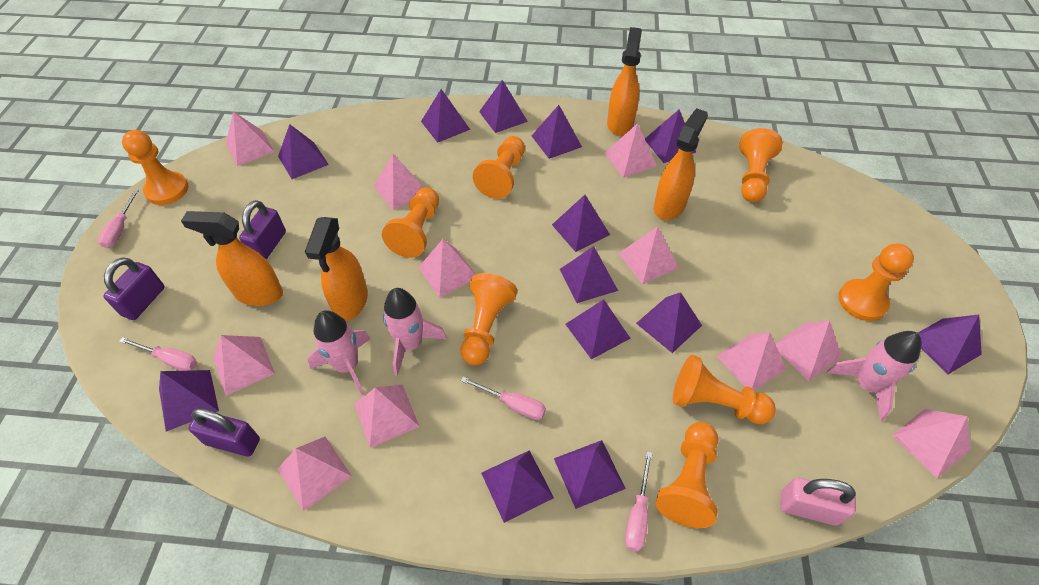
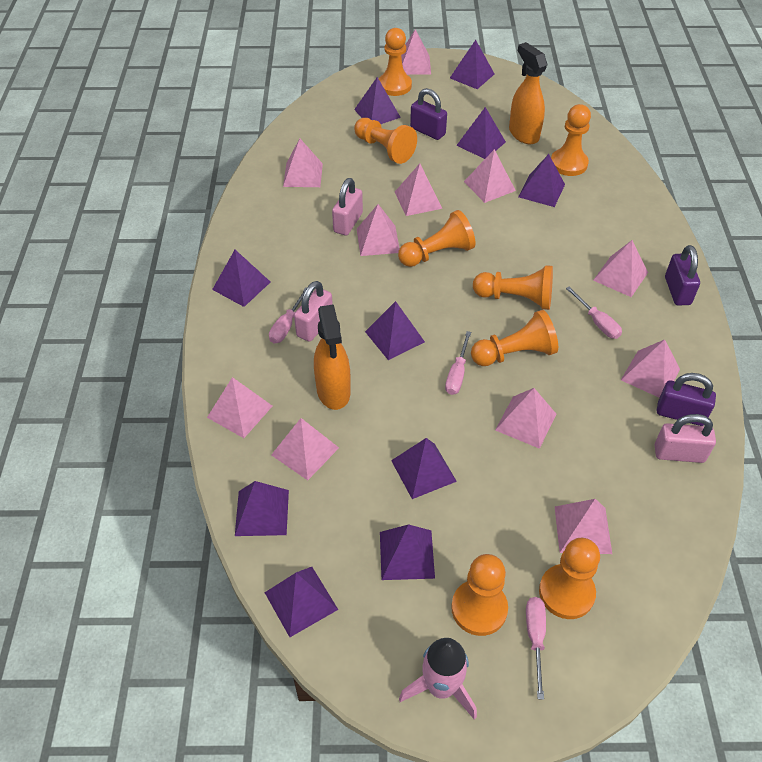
orange spray bottle: [181,211,283,306] [305,217,368,321] [607,27,642,136] [654,108,708,220] = 4 -> [314,305,351,410] [509,42,547,144] = 2
pink padlock: [780,477,856,526] = 1 -> [294,281,333,342] [332,178,363,235] [654,414,716,463] = 3
pink rocket: [308,310,370,395] [383,288,447,376] [827,331,922,421] = 3 -> [399,638,477,720] = 1
purple pyramid: [159,370,219,432] [278,124,329,179] [421,89,470,143] [479,80,528,133] [481,450,554,523] [532,105,582,159] [552,195,610,252] [554,440,626,509] [560,246,618,303] [565,299,631,359] [636,292,702,353] [645,109,696,163] [918,315,982,374] = 13 -> [212,250,270,307] [235,481,289,536] [265,567,338,637] [354,77,401,124] [365,301,425,360] [380,524,435,580] [391,438,457,499] [450,40,494,89] [456,107,506,159] [518,154,565,207] = 10

